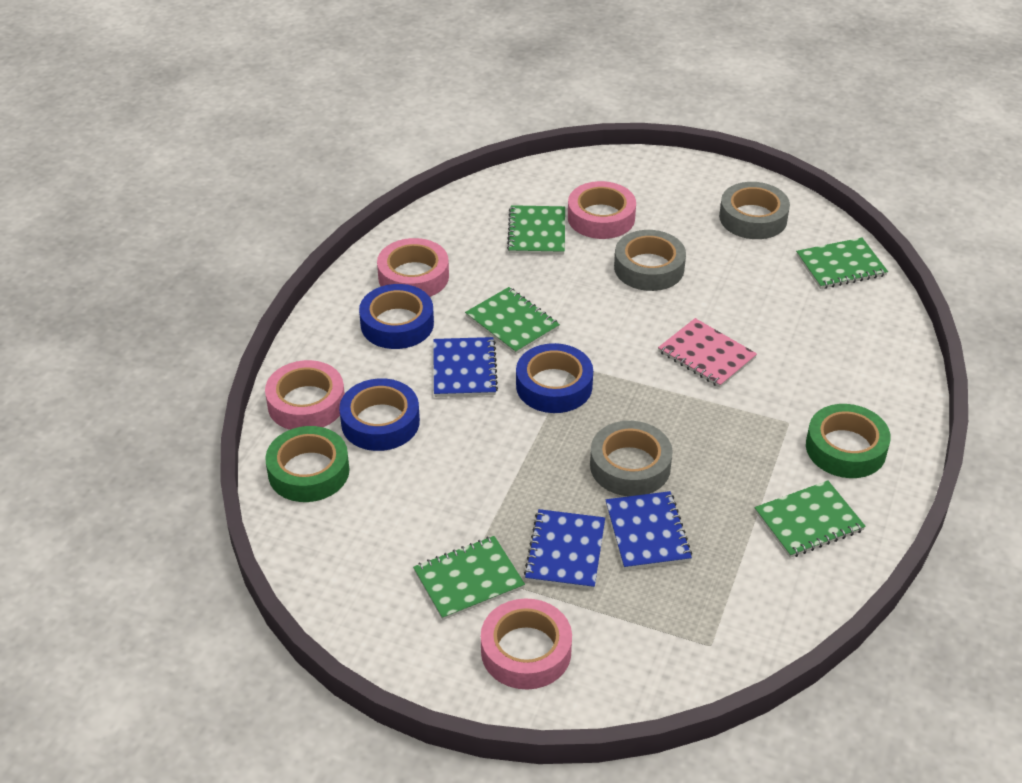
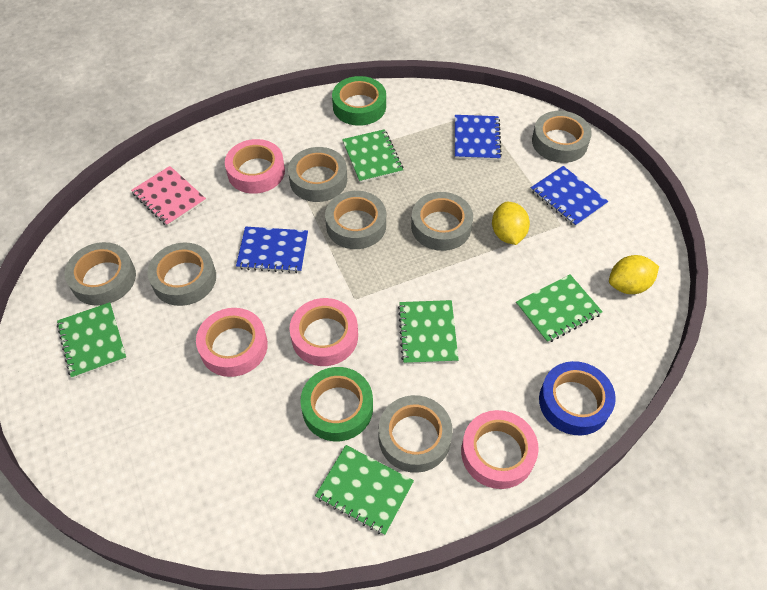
blue tape: [339,378,420,451] [359,284,434,349] [516,343,593,413] = 3 -> [539,361,616,435] = 1
grey tape: [590,421,673,496] [614,230,686,291] [719,182,790,239] = 3 -> [65,242,136,306] [147,243,216,306] [288,147,347,202] [325,191,386,249] [378,395,453,473] [411,192,473,251] [532,111,592,163] = 7
yellow lemon: none = 0 -> [492,202,530,245] [609,255,659,294] = 2

